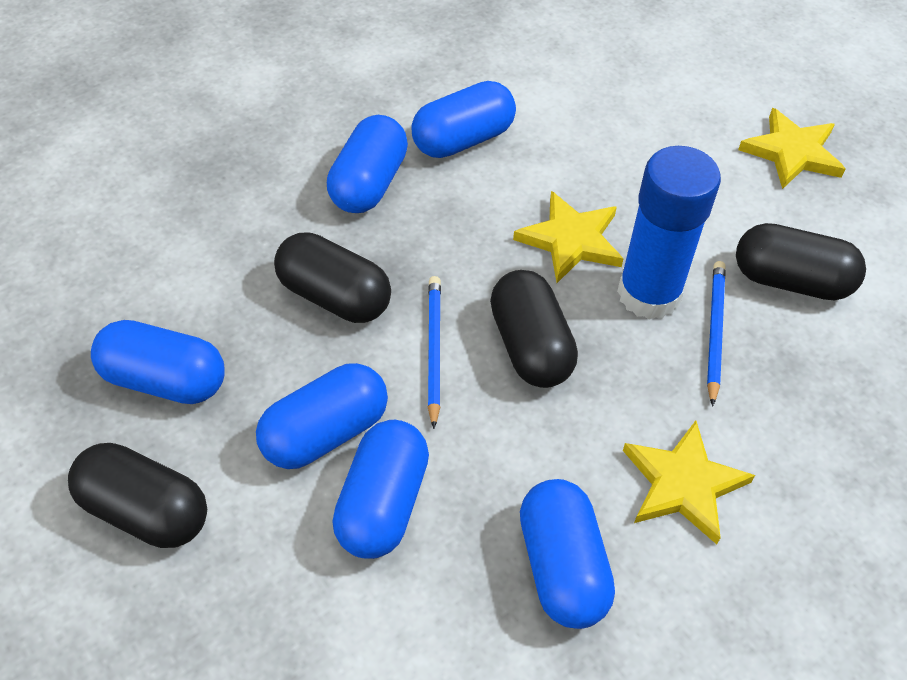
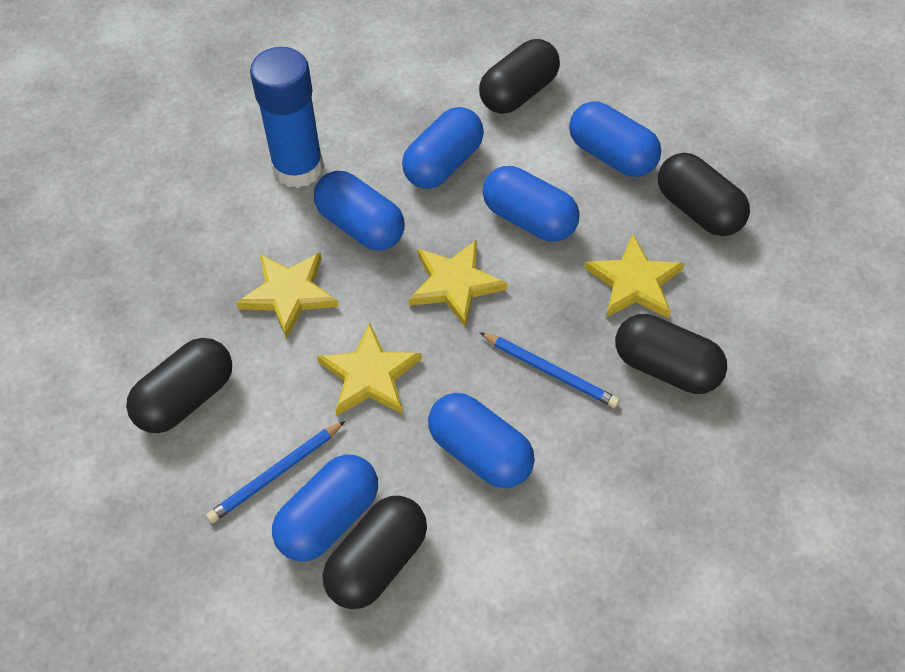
black capsule: [68,443,207,548] [274,232,391,323] [490,270,578,388] [736,223,866,300] = 4 -> [126,338,232,433] [323,496,427,609] [479,39,560,114] [615,314,727,394] [658,153,750,236] = 5
yellow star: [513,191,624,283] [623,421,755,544] [738,108,845,189] = 3 -> [236,253,339,339] [317,323,422,416] [409,240,507,328] [584,234,685,319] = 4

